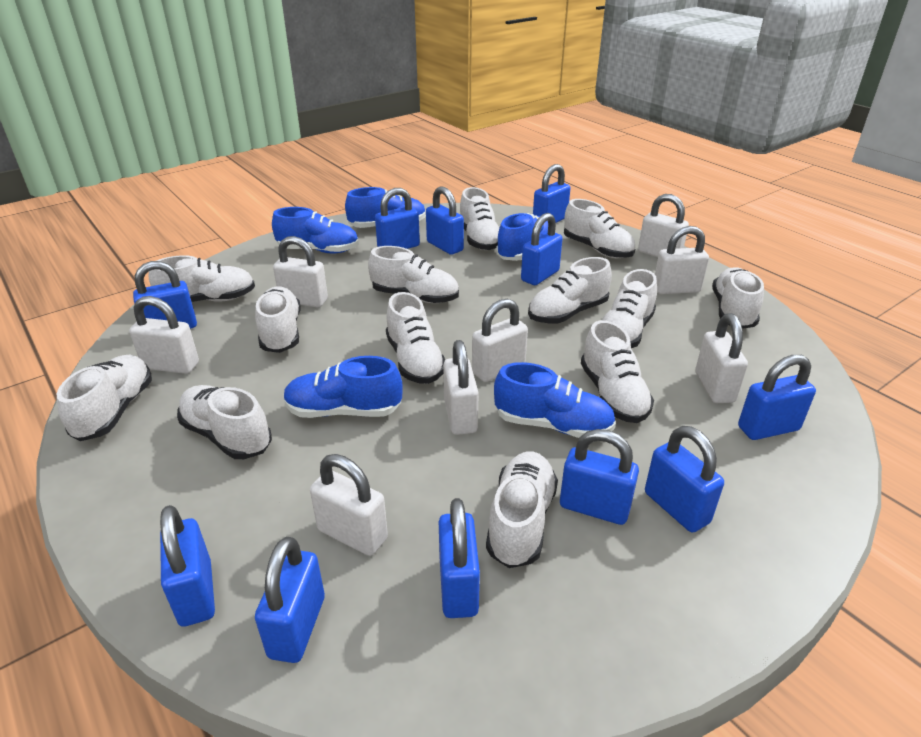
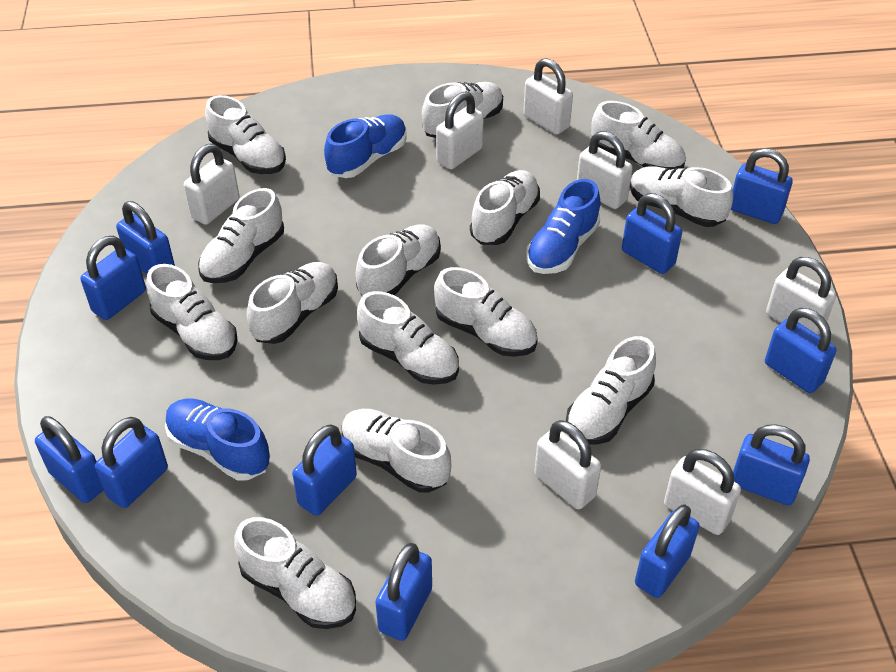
blue shoe: [272,207,359,253] [284,356,403,418] [345,187,426,228] [494,362,616,438] [496,213,556,261] = 5 -> [165,399,270,481] [324,114,407,178] [526,179,600,274] = 3
white padlock: [129,296,199,374] [273,236,328,308] [310,454,388,556] [443,340,479,435] [472,299,528,382] [638,194,689,257] [655,226,709,294] [695,313,748,403] = 8 -> [184,144,239,225] [436,92,484,169] [523,58,573,134] [534,420,601,509] [577,131,633,209] [664,449,741,535] [766,257,836,335] = 7
white shoe: [56,355,152,441] [149,255,255,302] [177,385,272,459] [255,287,301,353] [368,246,459,303] [386,292,445,384] [460,187,499,250] [486,451,558,568] [528,257,612,323] [564,199,636,258] [581,320,654,423] [602,269,657,348] [712,267,764,329] = 13 -> [146,264,238,360] [198,188,284,283] [205,95,286,174] [234,517,356,629] [247,262,338,344] [342,409,451,493] [355,224,441,296] [357,291,459,385] [422,82,503,138] [434,267,538,357] [470,170,540,245] [566,336,656,445] [591,101,686,170] [630,166,733,227] = 14

